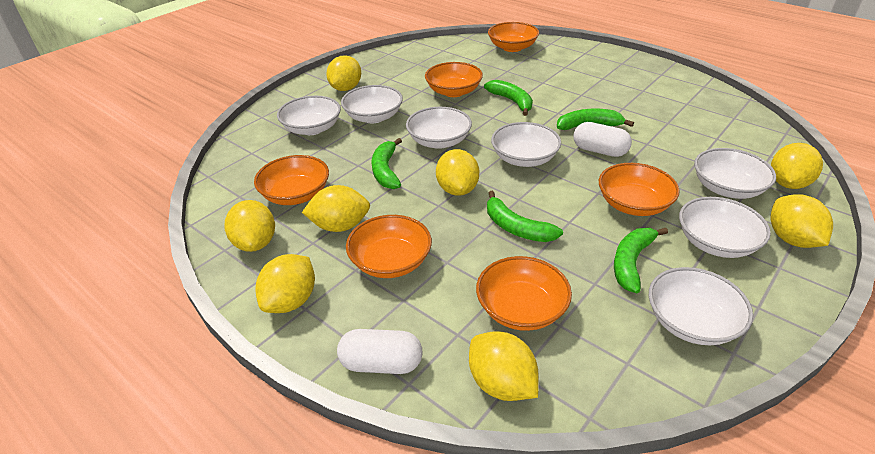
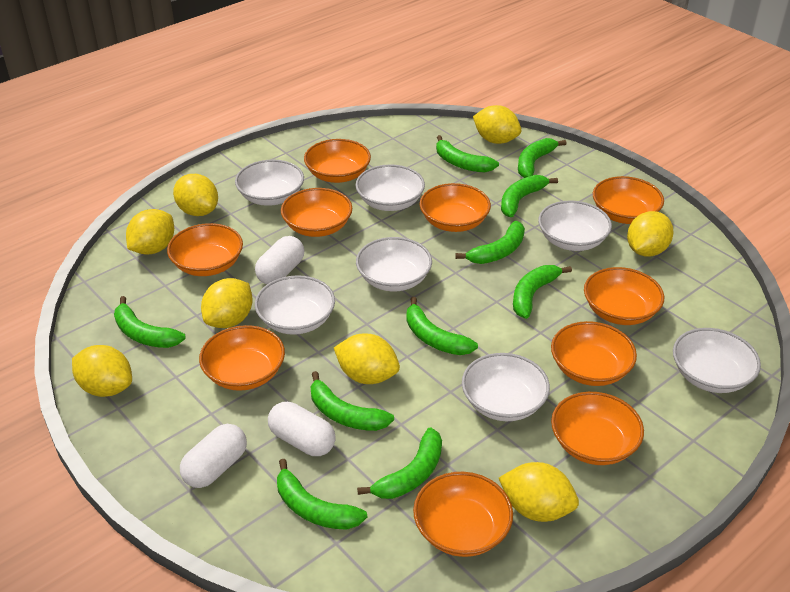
green banana: [371,138,402,189] [484,80,533,116] [487,191,563,242] [557,108,634,130] [614,228,668,293] = 5 -> [114,296,186,348] [277,459,367,530] [311,371,394,431] [357,427,442,499] [406,297,478,355] [436,135,499,172] [455,221,525,264] [501,175,558,217] [513,265,572,319] [518,138,567,178] = 10
orange bowl: [254,155,329,205] [346,215,432,278] [425,62,483,97] [476,256,572,331] [488,22,539,52] [599,163,680,216] = 6 -> [167,223,243,276] [199,325,285,391] [281,188,352,237] [304,139,371,183] [413,472,513,557] [419,183,491,232] [551,321,637,386] [551,392,644,465] [584,267,664,325] [593,176,664,224] = 10
white capsule: [337,329,423,374] [573,122,632,157] = 2 -> [180,424,247,488] [255,236,305,284] [268,402,336,456] = 3

